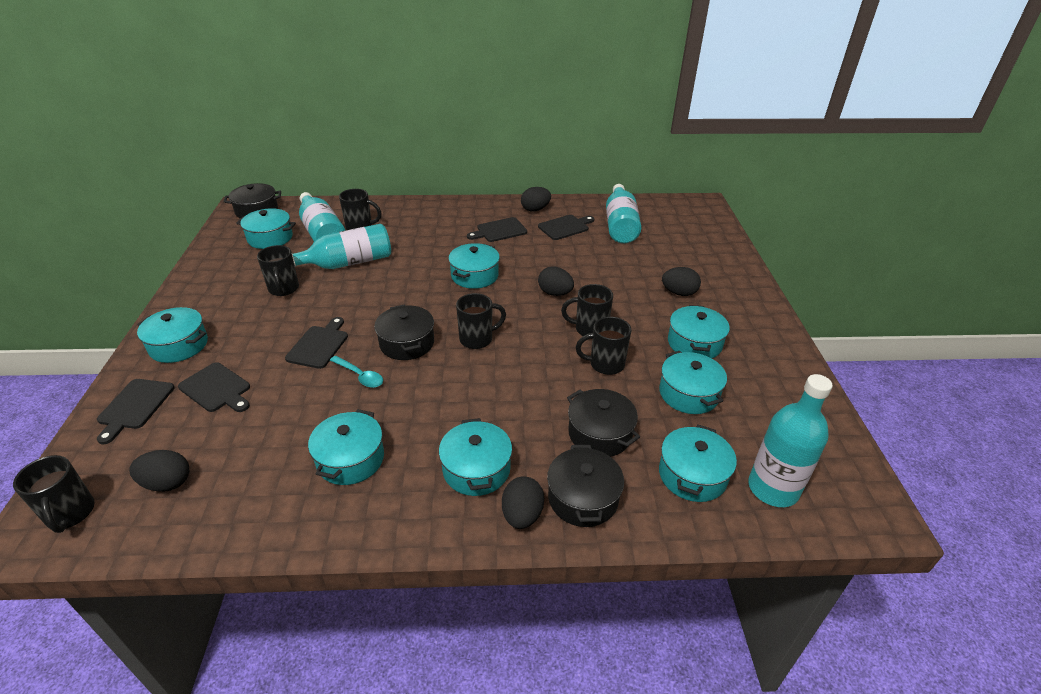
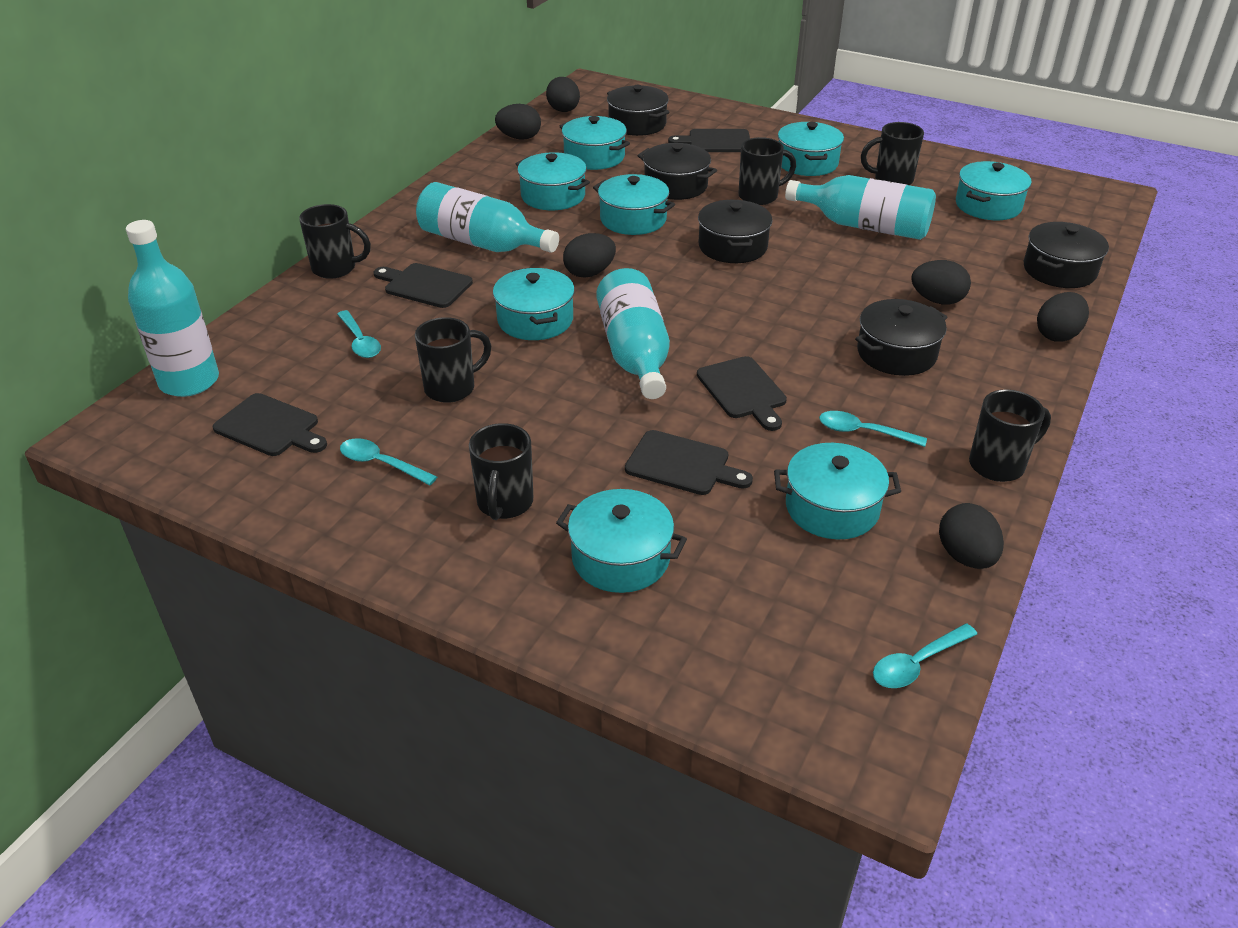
black egg: [129,450,189,492] [502,477,544,529] [521,187,551,212] [538,267,574,296] [662,267,701,296] = 5 -> [495,104,541,140] [546,77,580,112] [563,233,616,278] [911,260,971,305] [939,503,1004,569] [1037,292,1089,342] = 6
black pot: [224,183,281,219] [374,304,434,360] [547,445,624,527] [567,389,640,457] = 4 -> [607,85,669,136] [637,143,717,200] [698,200,772,263] [855,299,947,376] [1024,222,1109,288] = 5
turquoise spoon: [330,356,383,388] = 1 -> [337,310,381,358] [340,438,437,485] [819,411,927,447] [873,623,977,688] = 4

